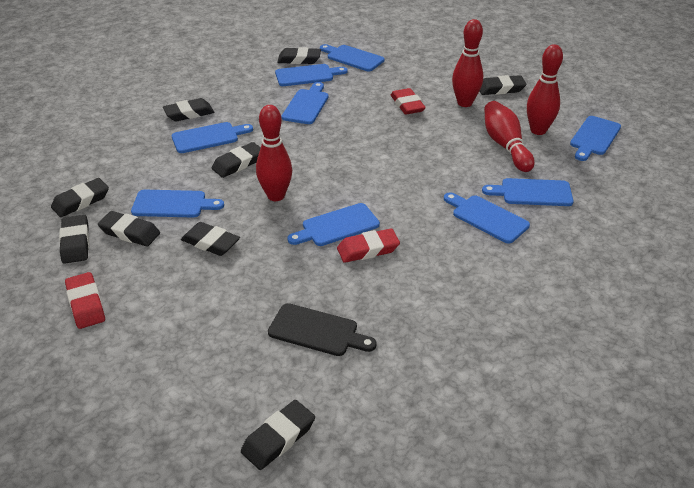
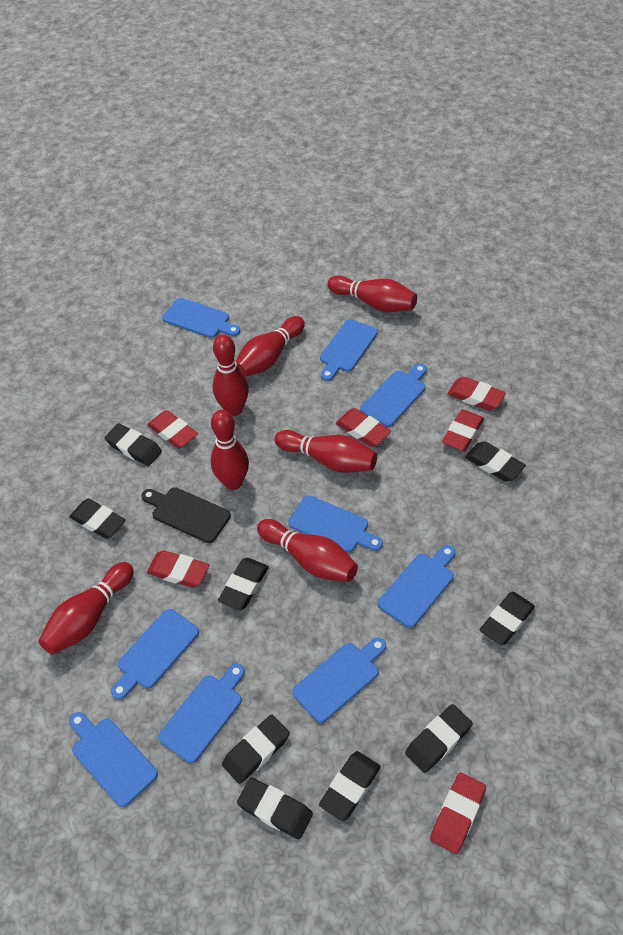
red bowling pin: [256,105,292,201] [452,19,483,107] [484,101,535,172] [527,44,563,135] = 4 -> [38,562,134,655] [211,410,249,490] [213,335,249,416] [236,316,305,377] [257,519,358,582] [275,430,377,473] [327,275,417,312] = 7
red eraser: [65,272,105,329] [337,229,400,263] [391,88,426,115] = 3 -> [147,550,209,588] [148,410,198,449] [336,408,391,447] [430,772,486,854] [442,409,484,451] [448,377,506,411] = 6

